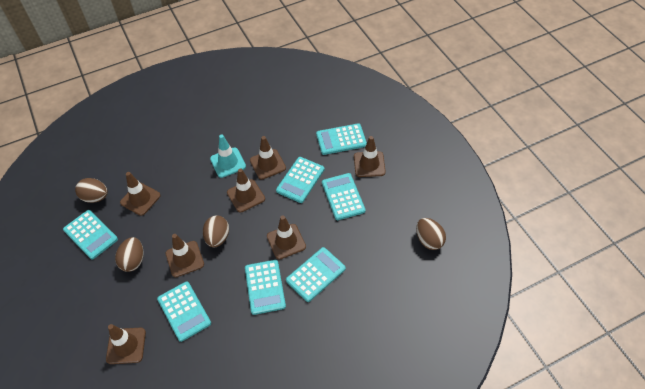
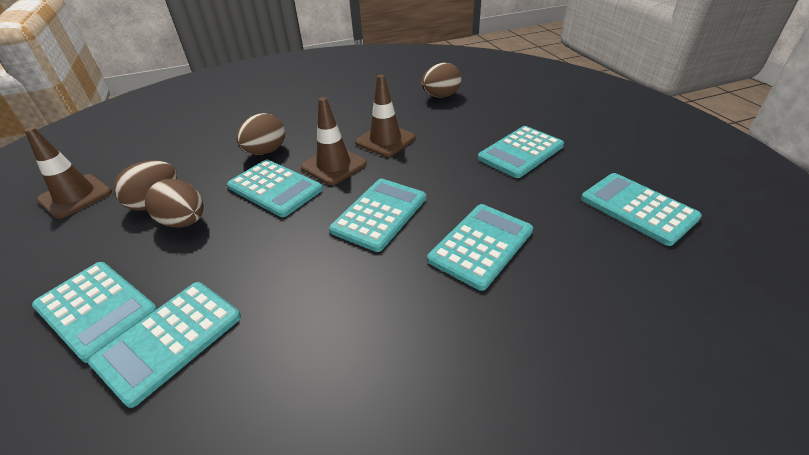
brown traffic cone: [106,324,146,364] [120,172,161,216] [166,234,204,277] [227,168,265,212] [250,136,286,179] [267,216,306,259] [354,136,386,177] = 7 -> [25,127,112,219] [301,97,367,185] [355,75,416,157] = 3
turquoise traffic cone: [210,134,246,178] = 1 -> none = 0

